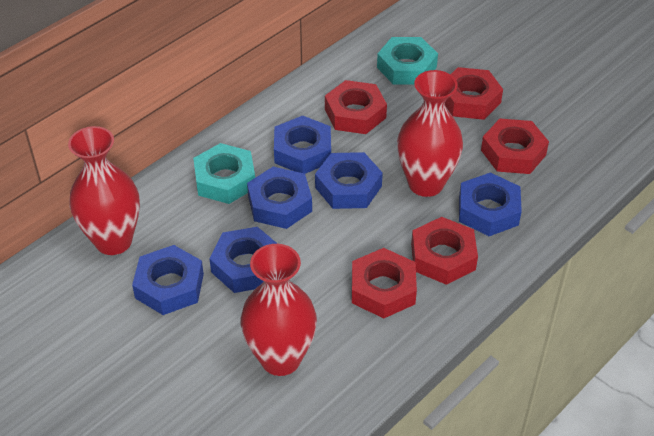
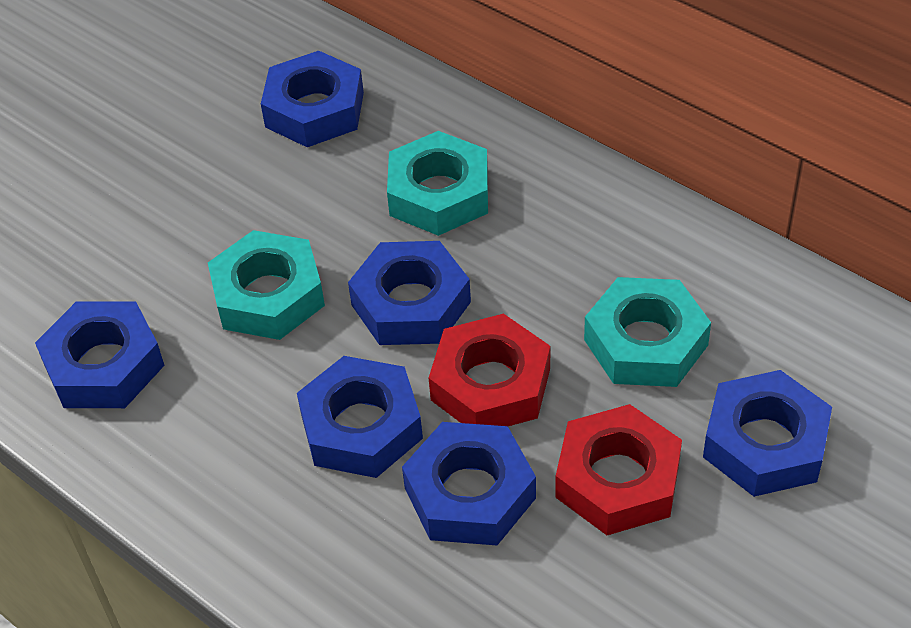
red nut: [325,80,387,134] [352,248,417,318] [411,217,478,285] [445,67,503,120] [481,119,549,174] = 5 -> [429,314,550,426] [555,404,682,535] = 2
red vase: [68,126,140,255] [241,244,317,376] [397,70,463,197] = 3 -> none = 0
turquoise nut: [193,143,255,204] [377,37,438,85] = 2 -> [208,230,325,340] [387,131,488,236] [584,277,711,387] = 3

